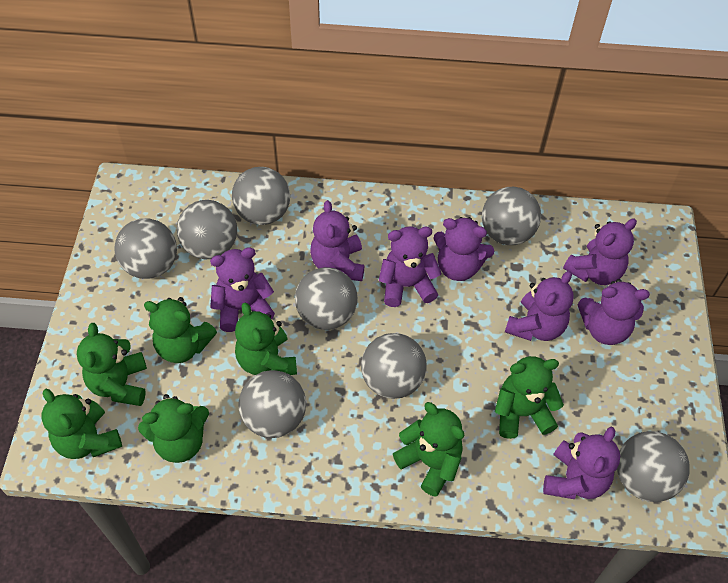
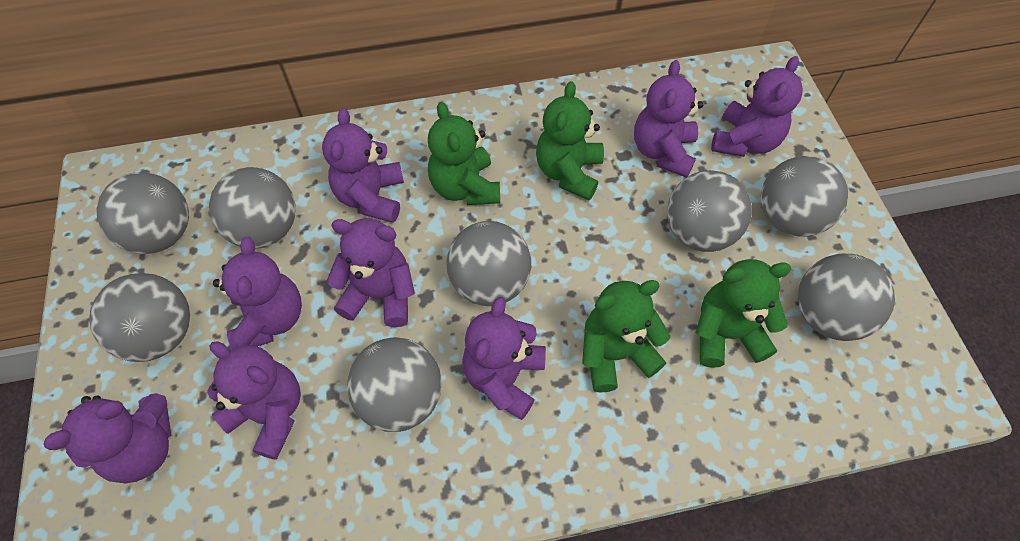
green teddy bear: [42,389,122,459] [77,323,147,406] [138,394,209,463] [144,297,217,363] [235,303,297,375] [393,402,464,497] [495,356,564,439] = 7 -> [428,102,500,205] [536,81,604,200] [582,280,671,393] [695,259,792,368] = 4

